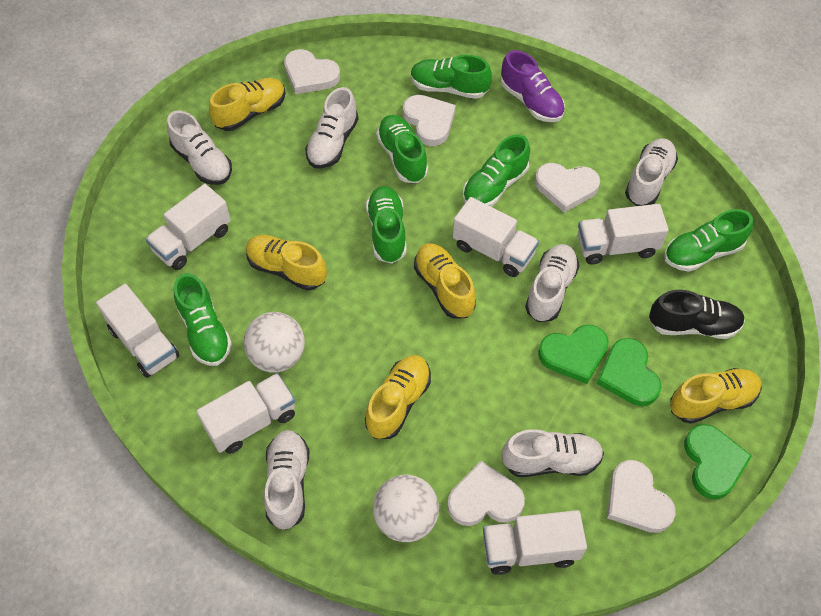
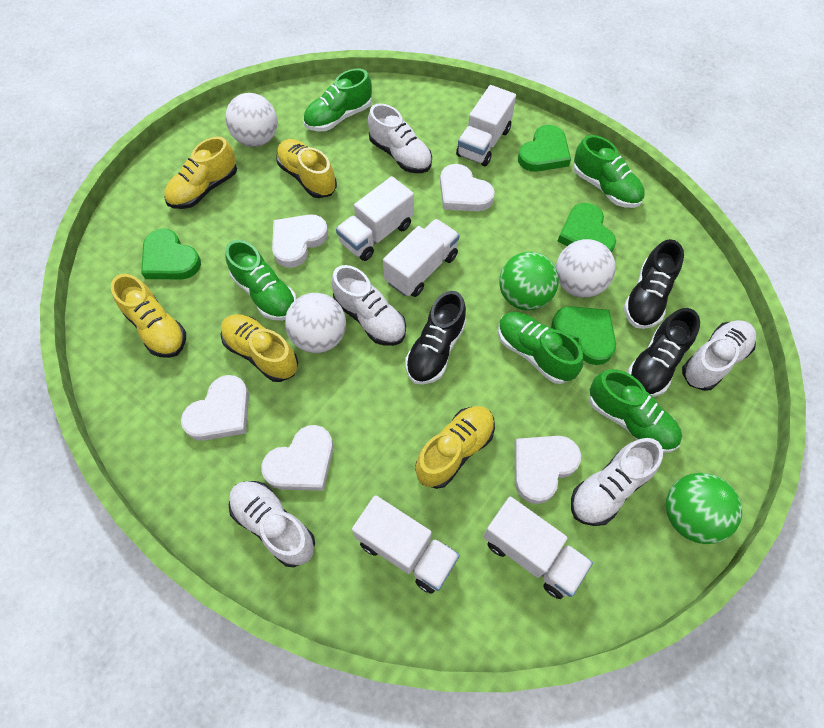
black shoe: [649,290,745,339] = 1 -> [405,291,466,385] [624,239,684,329] [627,308,700,397] = 3
green ball: none = 0 -> [499,252,559,311] [666,473,742,544] = 2
green heart: [538,325,609,384] [597,338,662,406] [684,424,752,499] = 3 -> [141,228,201,279] [518,125,571,172] [551,306,616,365] [558,203,616,252] = 4
green shoe: [174,273,232,366] [366,186,407,264] [376,115,428,183] [411,55,492,99] [463,134,530,207] [664,209,753,272] = 6 -> [225,240,296,321] [303,68,372,131] [498,312,583,384] [573,135,645,208] [589,369,682,453] = 5
purple shoe: [501,50,565,122] = 1 -> none = 0
white ball: [244,312,305,373] [373,475,439,542] = 2 -> [225,93,277,147] [285,293,346,353] [556,239,616,298] = 3
white shoe: [167,110,232,185] [264,430,309,530] [305,87,359,168] [502,429,604,477] [525,244,579,322] [625,138,678,206] = 6 -> [229,481,315,567] [331,265,406,346] [368,103,432,173] [571,438,663,526] [682,320,756,391] = 5
white truck: [96,284,180,378] [145,184,231,270] [196,373,295,454] [453,197,539,277] [483,510,587,575] [578,204,669,265] = 6 -> [336,176,414,261] [352,495,460,594] [383,219,460,297] [456,85,516,166] [483,497,593,599] = 5

